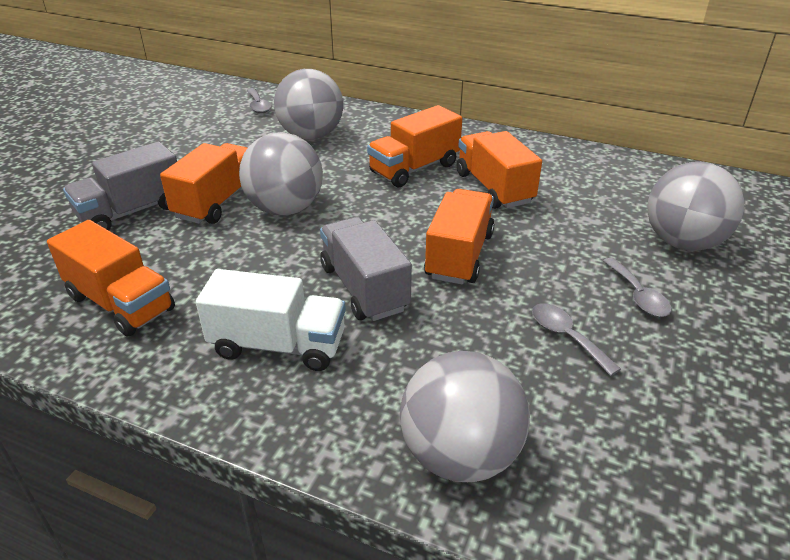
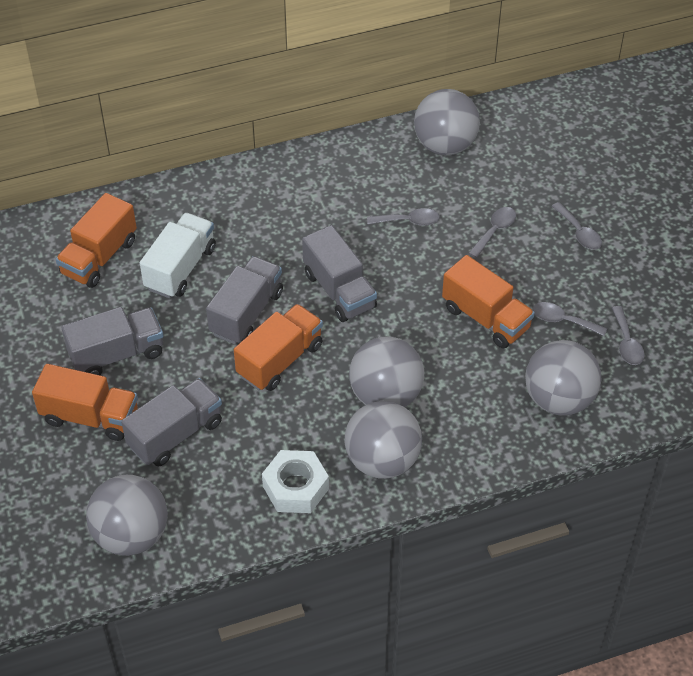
grey ball: [239,132,323,216] [274,69,343,140] [400,351,530,482] [648,162,744,251] = 4 -> [86,475,168,556] [344,401,422,479] [349,337,424,407] [414,89,480,155] [525,340,601,416] = 5
grey spoon: [247,88,272,113] [532,303,621,376] [603,258,671,317] = 3 -> [367,208,440,226] [469,207,516,258] [533,302,607,336] [552,202,602,250] [612,306,645,365] = 5
grey truck: [63,142,177,230] [320,217,412,321] = 2 -> [62,307,164,375] [121,378,222,467] [206,256,283,344] [302,225,377,322] = 4
orange truck: [47,220,175,337] [160,143,248,224] [367,105,462,187] [424,189,495,285] [457,131,542,209] = 5 -> [32,364,138,441] [56,193,137,288] [234,304,323,391] [442,255,535,349] = 4
white nut: none = 0 -> [262,450,329,513] = 1

